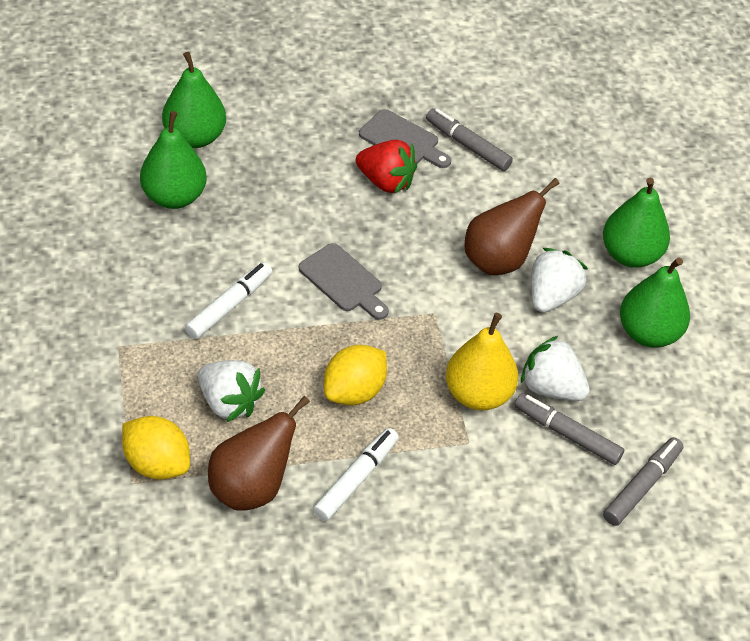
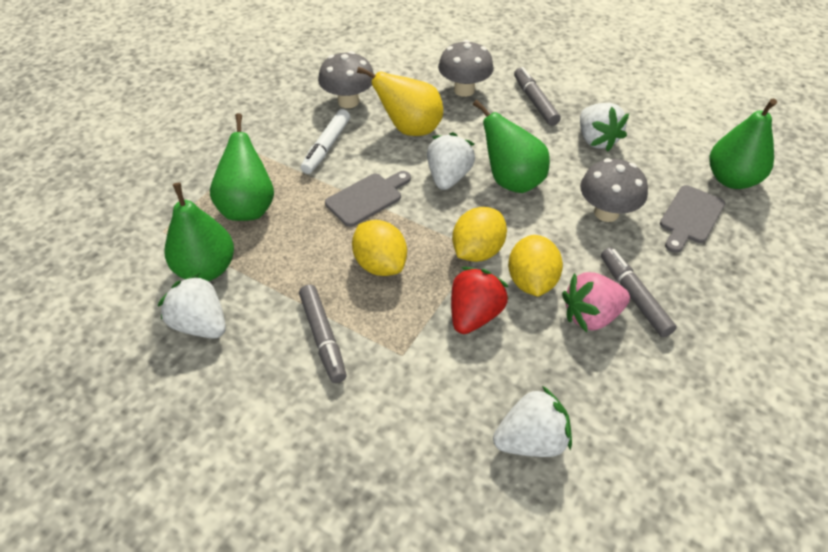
brown pear: [208,396,310,511] [464,178,559,275] = 2 -> none = 0
grey mushroom: none = 0 -> [318,51,374,108] [438,40,494,97] [580,158,648,222] = 3
pink strawberry: none = 0 -> [562,272,630,332] = 1
white marker: [185,262,272,339] [313,428,399,521] = 2 -> [301,109,350,174] = 1
white strawberry: [198,360,265,422] [521,336,590,401] [531,248,588,312] = 3 -> [158,273,226,339] [427,132,475,190] [493,386,572,457] [580,103,629,151] = 4
yellow lemon: [122,416,190,480] [324,345,387,405] = 2 -> [352,220,407,276] [452,207,507,262] [508,235,563,297] = 3

